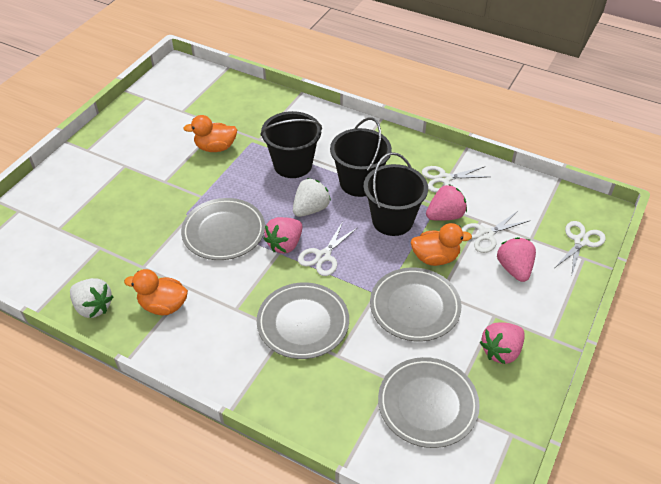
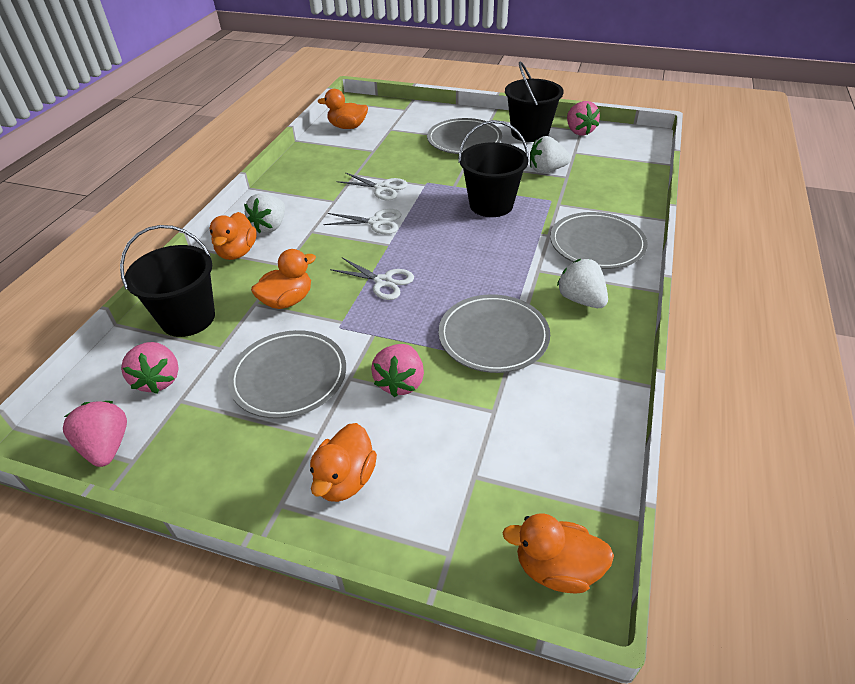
orange duck: [124,269,188,316] [183,115,237,152] [411,223,472,266] = 3 -> [210,212,257,260] [251,249,316,309] [310,423,377,502] [318,89,368,129] [503,514,614,594] = 5
white scissors: [298,222,357,276] [422,166,490,193] [461,211,529,253] [556,221,606,274] = 4 -> [323,209,401,234] [330,258,414,300] [336,172,408,200] = 3
white strawberry: [70,278,114,318] [293,178,331,217] = 2 -> [244,193,285,233] [530,136,571,173] [557,259,608,308] = 3

